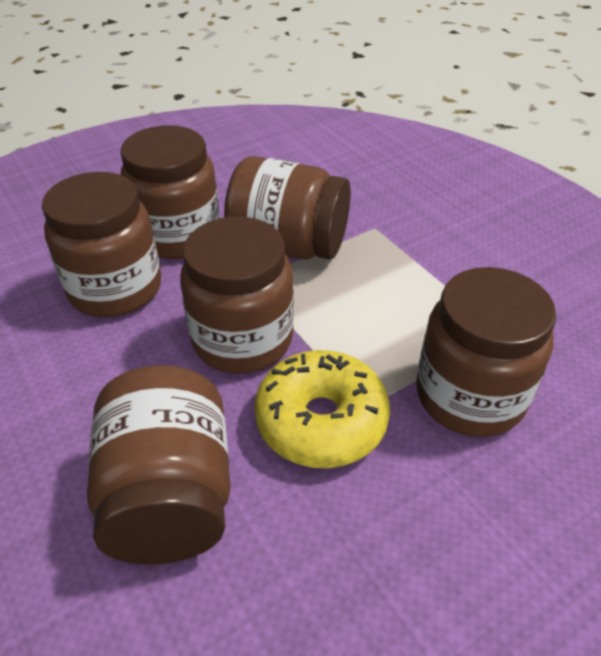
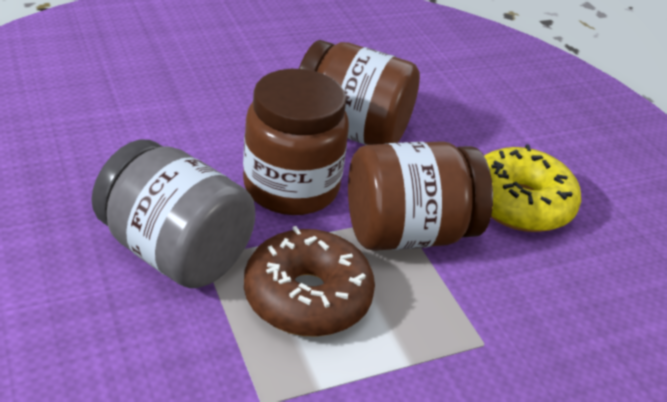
brown donut: none = 0 -> [244,226,375,337] = 1
brown jar: [42,172,161,317] [87,365,231,565] [120,125,220,259] [180,217,294,374] [224,156,351,260] [416,267,557,437] = 6 -> [243,69,349,215] [299,40,420,145] [348,141,493,251] = 3
grey jar: none = 0 -> [91,140,255,288] = 1

